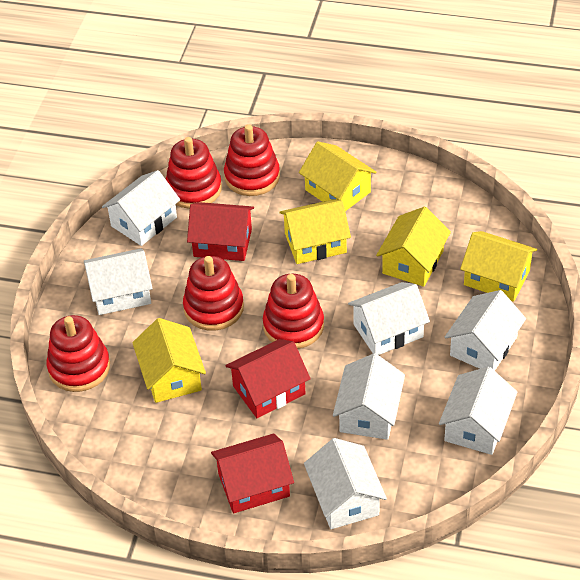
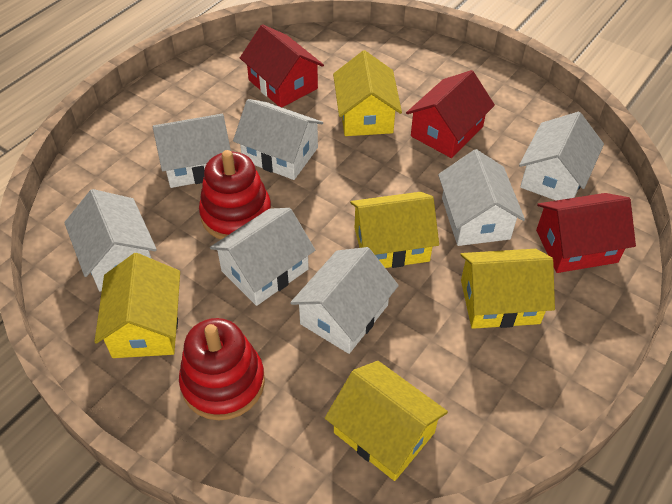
red stacking toy: [47,315,110,392] [166,137,222,209] [183,256,244,331] [224,124,280,196] [263,274,324,349] = 5 -> [179,318,265,420] [199,150,271,239] = 2

